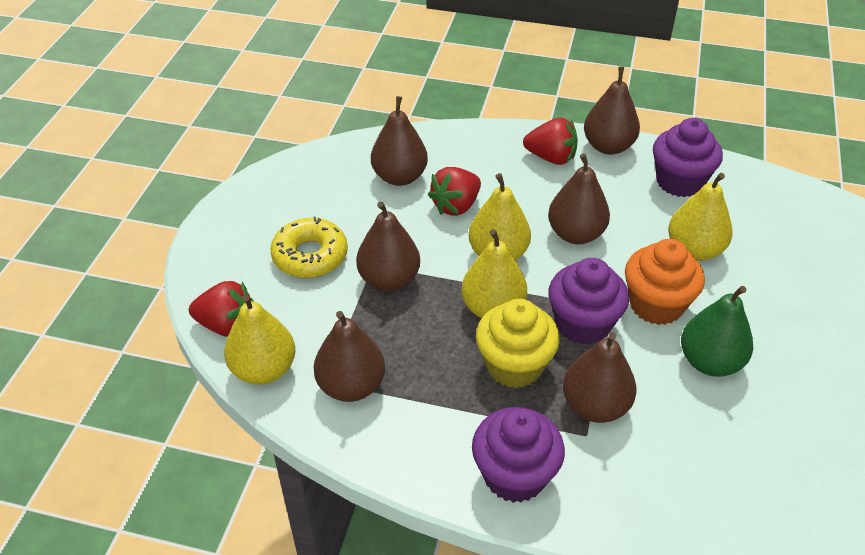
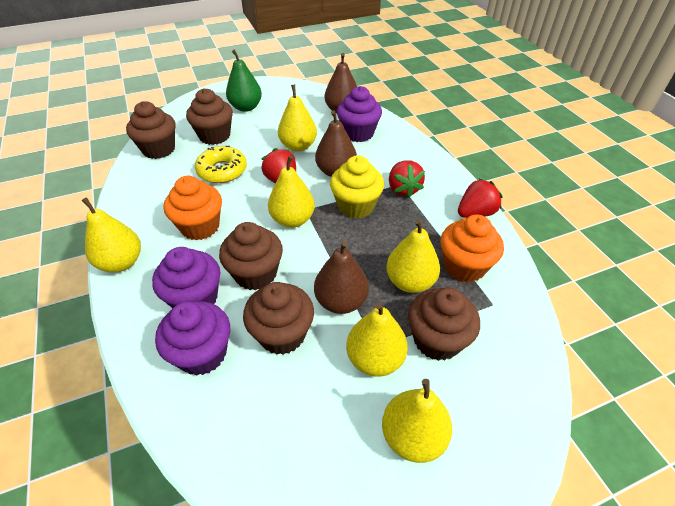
brown cupcake: none = 0 -> [126,101,176,159] [186,88,233,145] [219,222,283,290] [243,282,314,355] [408,288,480,361] = 5
brown pear: [314,311,385,402] [356,201,420,291] [371,96,428,186] [548,153,610,244] [563,332,636,423] [584,67,640,155] = 6 -> [314,241,369,314] [315,110,357,177] [325,53,357,114] = 3
orange cupcake: [625,239,705,325] = 1 -> [164,176,222,240] [441,214,504,282] = 2
yellow pear: [224,294,296,385] [461,229,527,318] [469,173,531,260] [668,173,733,261] = 4 -> [82,197,141,272] [268,156,315,228] [278,85,317,152] [346,302,408,377] [382,379,452,463] [386,219,440,293] = 6

